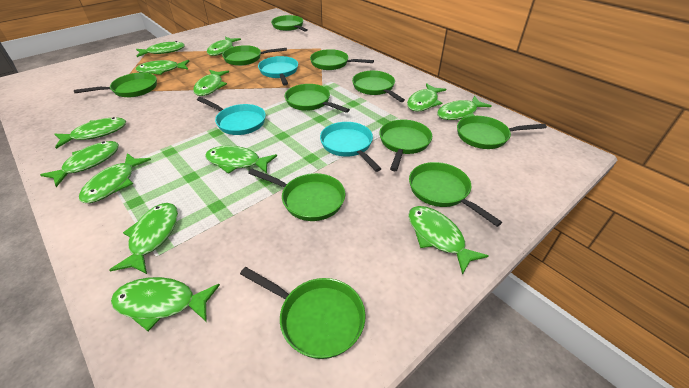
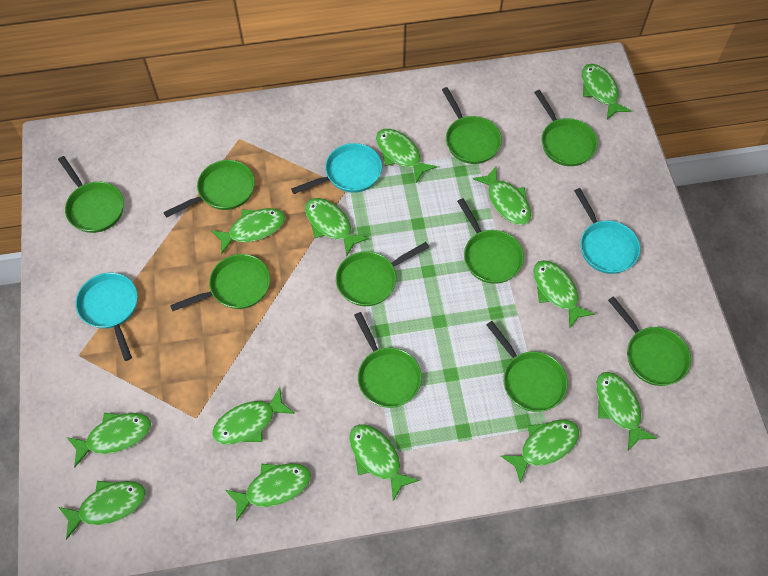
green pan: [74,73,157,97] [222,45,287,66] [240,267,365,359] [248,169,345,221] [271,15,308,32] [285,84,350,113] [310,49,374,70] [352,71,405,102] [379,120,432,171] [409,162,502,227] [457,116,547,149] = 11 -> [58,156,124,233] [163,160,255,218] [170,254,270,311] [336,242,429,306] [354,312,422,408] [442,87,502,164] [457,198,524,284] [487,321,568,412] [534,90,598,166] [608,296,691,386] = 10

